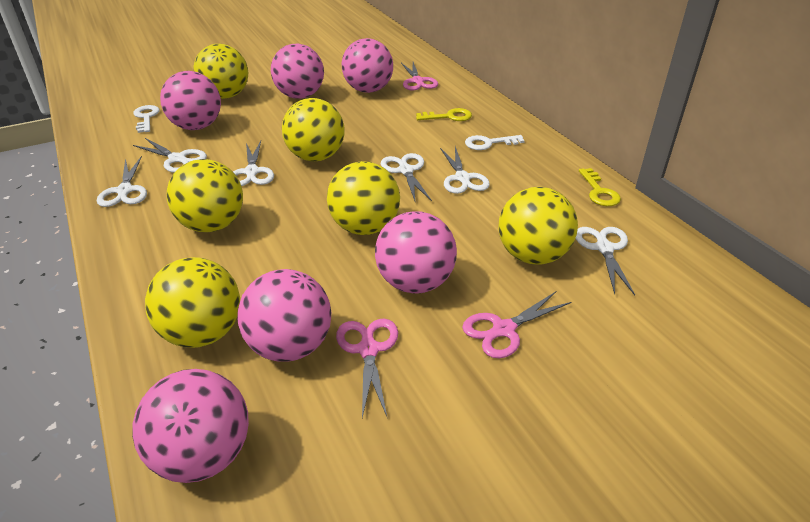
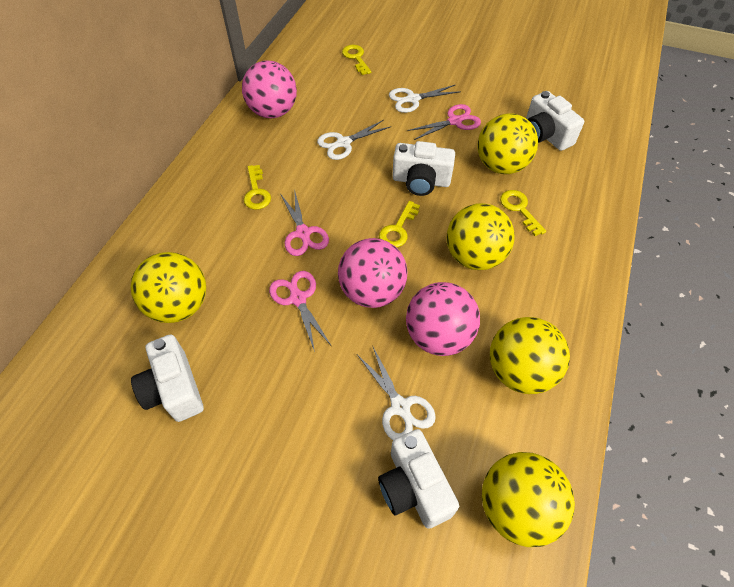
pink ball: [132,369,249,483] [160,71,221,130] [237,269,331,362] [271,44,324,99] [342,38,393,93] [375,211,457,294] = 6 -> [242,60,297,118] [338,238,408,308] [406,282,480,356] = 3
white camera: none = 0 -> [131,334,204,422] [378,429,459,529] [392,141,455,196] [526,91,584,151] = 4
white key: [133,105,160,133] [465,135,525,150] = 2 -> none = 0
white scissors: [97,156,147,207] [133,138,207,173] [233,141,274,186] [381,153,432,201] [440,147,490,194] [576,227,635,295] = 6 -> [317,120,390,160] [358,347,436,440] [389,85,461,113] = 3
yellow ball: [145,257,240,348] [167,159,243,232] [193,44,248,99] [282,98,345,162] [327,161,400,235] [498,187,578,265] = 6 -> [131,252,206,323] [446,203,515,270] [477,113,538,174] [482,452,575,547] [490,317,570,394] = 5
yellow key: [416,108,472,121] [579,168,621,206] = 2 -> [244,165,271,210] [342,45,372,75] [379,201,420,248] [500,190,546,236] = 4

